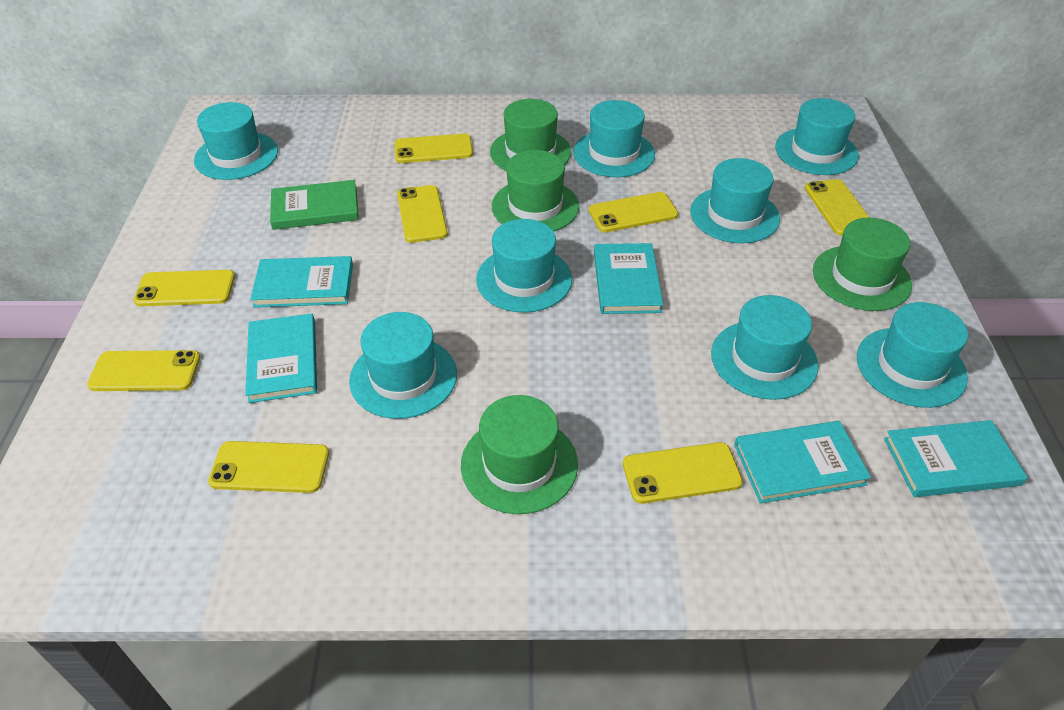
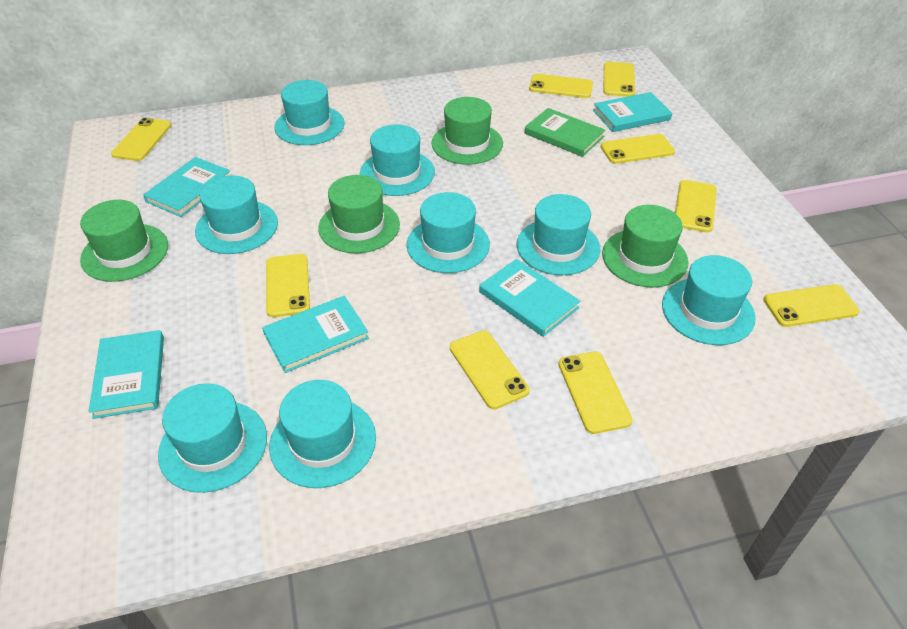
yellow phone: [87,350,200,391] [133,270,235,306] [208,441,329,493] [395,134,473,163] [397,185,448,243] [589,192,678,232] [623,442,743,504] [805,179,870,236] = 8 -> [111,118,171,161] [266,254,310,317] [450,330,530,409] [529,74,593,98] [558,352,632,434] [601,134,675,164] [604,62,635,97] [675,180,717,232] [763,284,860,327] = 9

